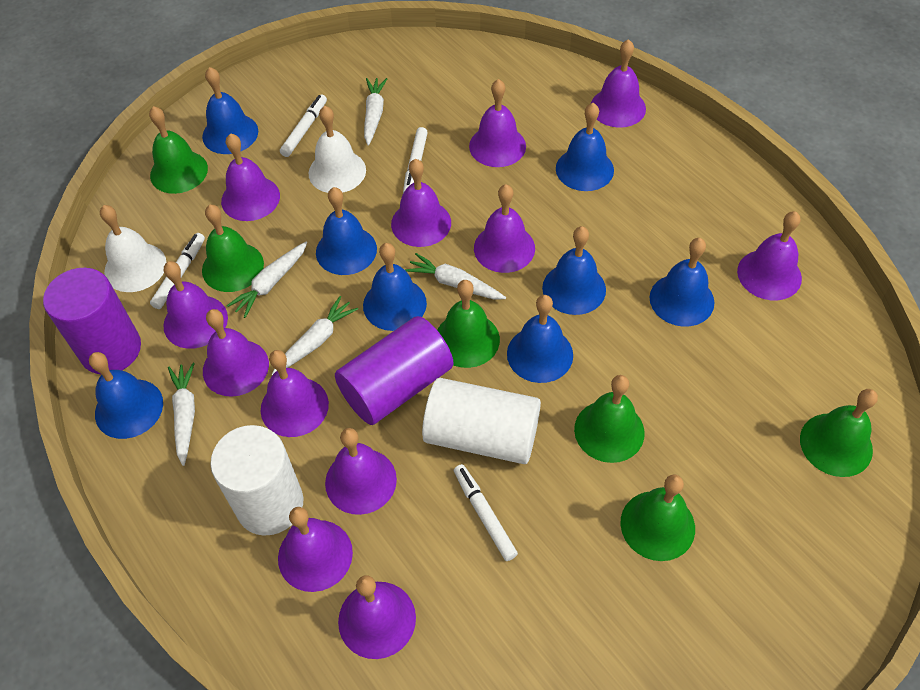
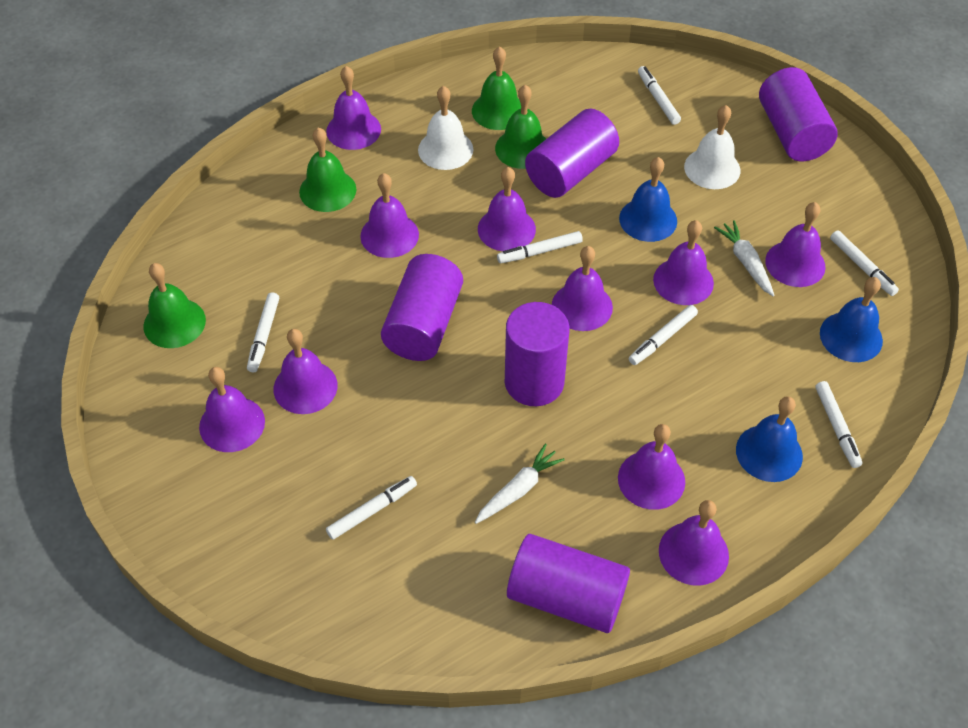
blue bell: [89,352,163,439] [202,67,258,154] [316,187,377,275] [363,243,427,331] [507,295,573,383] [542,226,606,315] [556,103,614,191] [649,238,714,327] = 8 -> [619,157,677,242] [736,396,803,482] [820,277,883,362] = 3
green bell: [149,106,208,194] [202,205,264,292] [437,280,500,368] [574,375,645,463] [621,475,695,561] [800,389,878,477] = 6 -> [144,263,206,348] [299,127,356,212] [472,46,521,130] [495,85,546,169] = 4
purple bell: [163,261,228,349] [203,309,269,397] [221,133,280,221] [261,350,329,437] [278,507,353,592] [325,428,397,515] [338,575,416,659] [391,159,451,247] [469,79,526,167] [474,184,535,273] [591,39,646,128] [737,211,802,300] = 12 -> [199,367,265,452] [274,329,338,414] [326,66,381,150] [360,173,419,258] [478,167,536,251] [552,246,613,331] [618,424,685,510] [653,220,714,305] [659,500,729,586] [765,202,826,287] = 10
purple cylinder: [43,268,141,375] [335,316,453,425] = 2 -> [381,254,463,361] [505,302,569,406] [507,534,630,633] [525,109,619,198] [759,67,838,161] = 5
white carrot: [168,363,195,466] [226,242,307,318] [272,296,358,375] [364,78,387,146] [405,253,506,299] = 5 -> [475,444,565,524] [714,220,775,296] = 2
white cylinder: [210,425,303,536] [422,378,541,464] = 2 -> none = 0
white marker: [150,233,205,309] [280,94,327,157] [403,127,428,193] [454,464,518,561] = 4 -> [247,292,279,372] [326,476,417,540] [497,231,583,263] [629,305,698,365] [638,66,681,125] [816,381,862,468] [830,230,899,296] = 7

